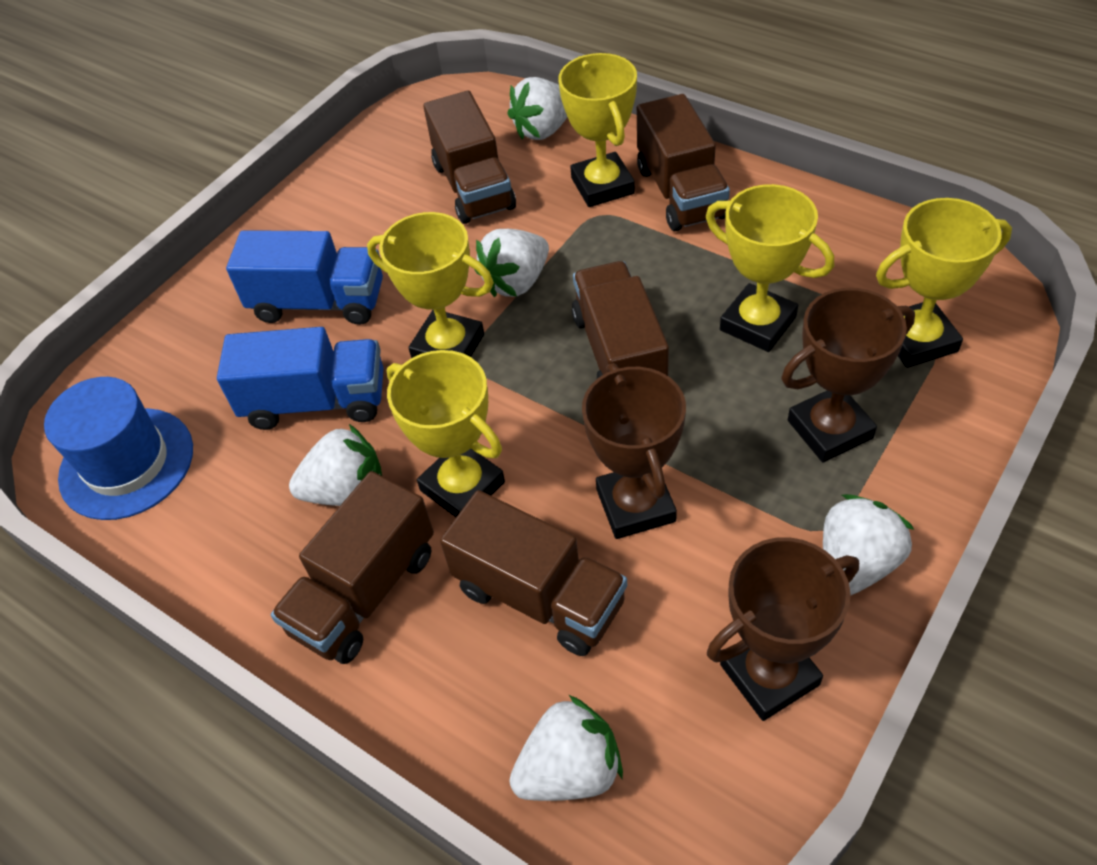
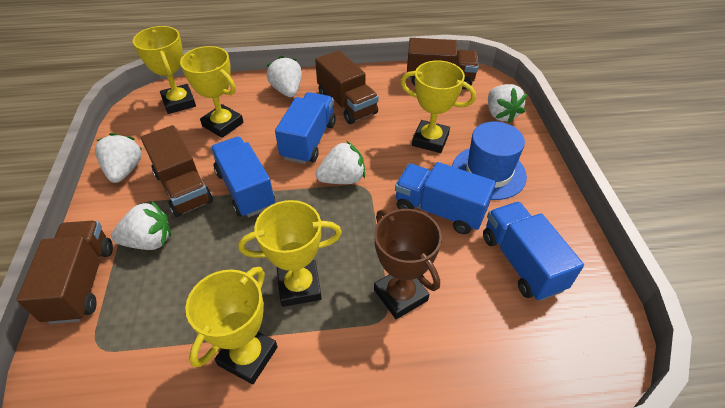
blue truck: [217,327,384,430] [226,230,383,325] = 2 -> [210,137,275,217] [275,92,336,164] [395,162,496,234] [483,202,584,301] = 4
brown trophy: [582,363,686,539] [707,537,859,721] [782,288,915,463] = 3 -> [374,209,442,319] = 1
brown truck: [271,471,434,664] [423,91,516,224] [440,490,627,656] [572,261,669,379] [637,94,730,231] = 5 -> [17,221,113,324] [141,125,213,217] [315,50,379,124] [407,38,478,89] = 4

